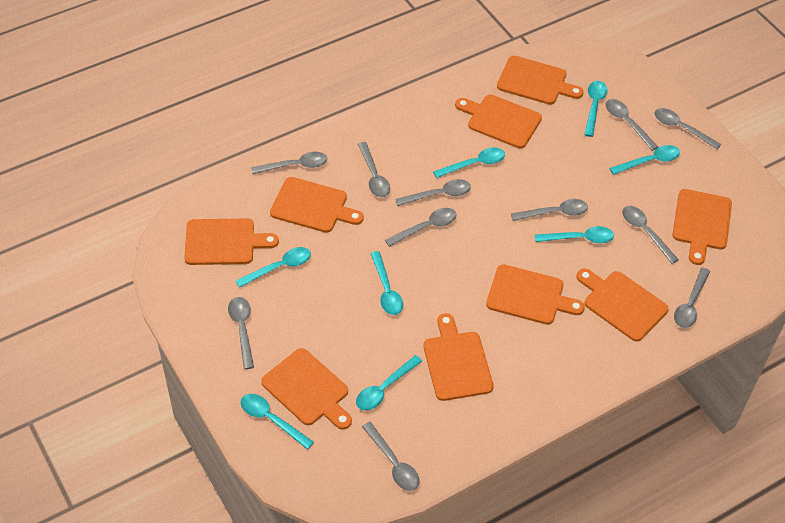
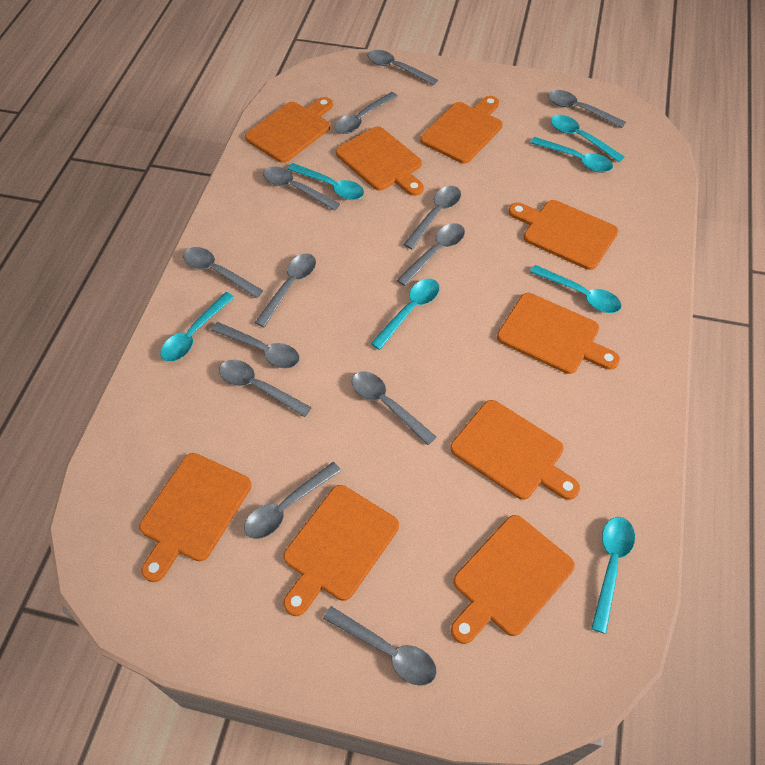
grey spoon: [228,297,254,369] [251,152,327,174] [358,142,390,197] [362,422,419,491] [385,208,457,247] [395,179,471,206] [511,199,588,221] [606,99,658,151] [622,206,679,264] [654,108,722,150] [674,268,710,328] = 11 -> [183,247,263,298] [211,322,300,368] [219,360,312,417] [244,462,341,539] [255,254,316,327] [263,167,340,211] [323,606,437,686] [334,92,398,134] [352,371,436,445] [368,50,438,86] [397,223,465,286] [403,186,461,249] [548,90,626,128] = 13
turquoise spoon: [236,247,311,288] [241,394,314,450] [356,355,422,410] [371,251,403,315] [433,147,505,178] [535,226,614,243] [584,81,607,137] [610,145,680,175] = 8 -> [160,292,234,362] [287,163,364,200] [371,279,439,350] [530,265,622,313] [531,137,613,173] [551,115,625,162] [591,517,635,634] = 7

